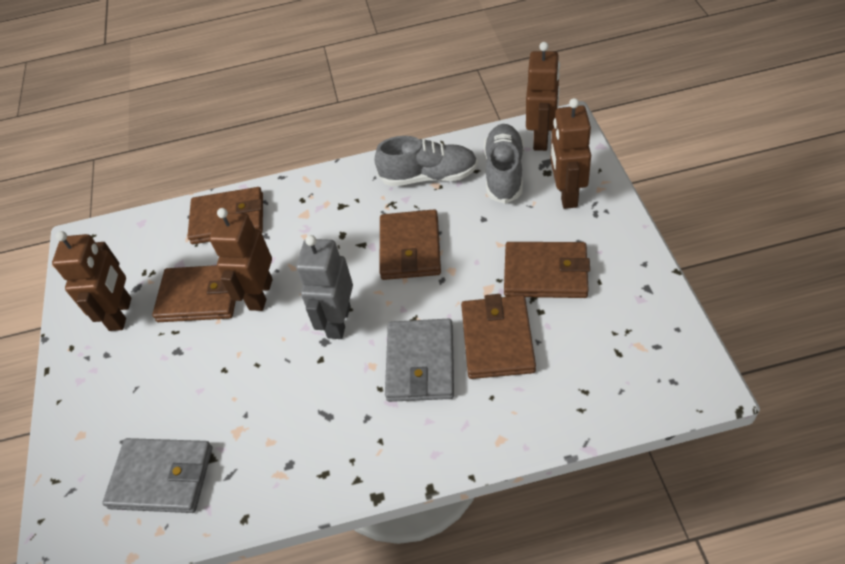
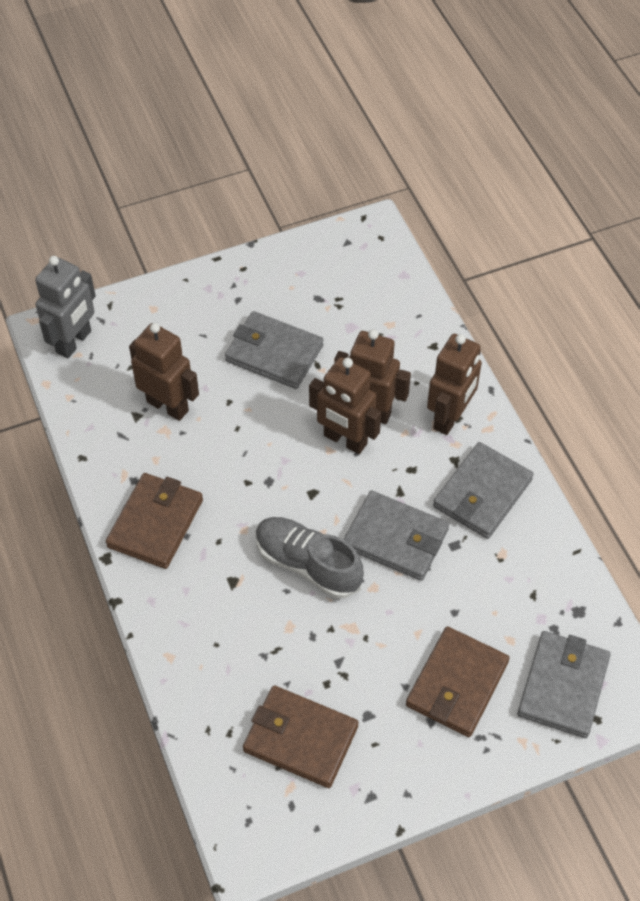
brown wallet: [152,265,236,322] [187,187,263,244] [379,209,441,280] [461,294,536,379] [504,242,590,298] = 5 -> [106,473,203,569] [243,685,358,788] [406,627,510,737] = 3
grey shoe: [375,136,478,186] [484,124,524,204] = 2 -> [256,517,364,599] = 1
grey wallet: [102,438,212,513] [385,319,454,402] = 2 -> [225,311,323,389] [343,491,449,581] [433,442,534,539] [517,631,611,738] = 4

